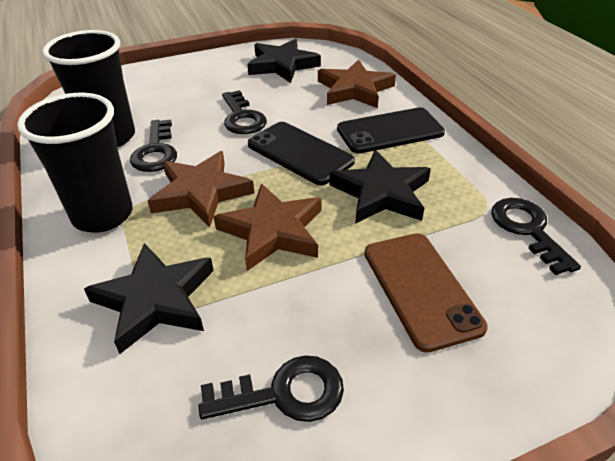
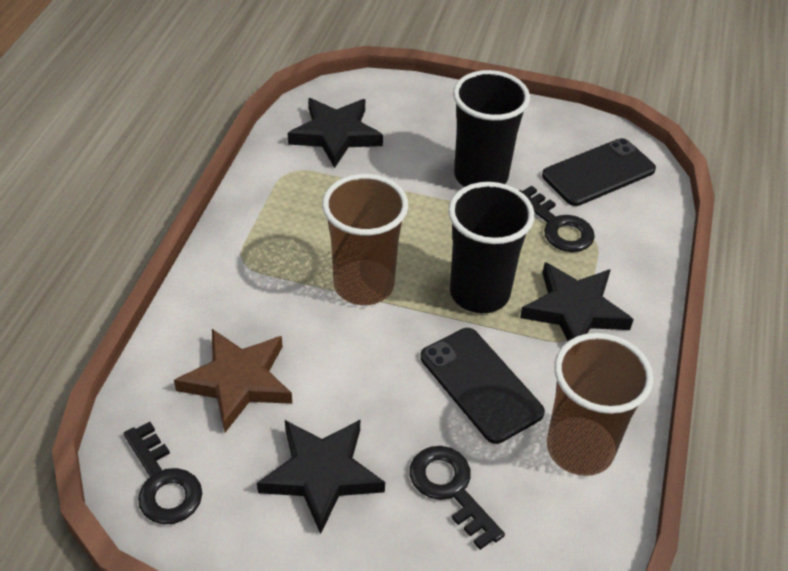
black key: [130,120,177,172] [198,355,344,422] [222,90,267,134] [491,198,581,275] = 4 -> [124,422,202,524] [410,446,505,550] [519,186,595,252] = 3
brown cup: none = 0 -> [322,174,408,305] [547,333,653,476] = 2
brown phone: [364,233,488,353] = 1 -> none = 0
brown star: [148,151,254,227] [214,183,322,271] [318,59,396,108] = 3 -> [174,329,292,432] = 1

